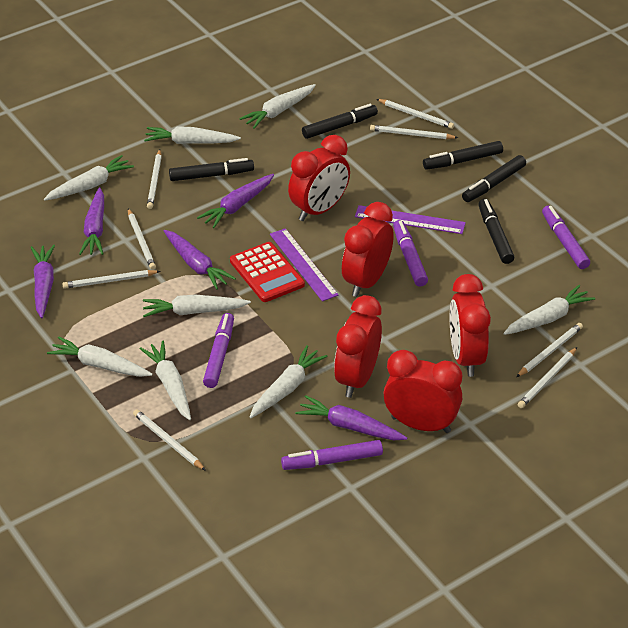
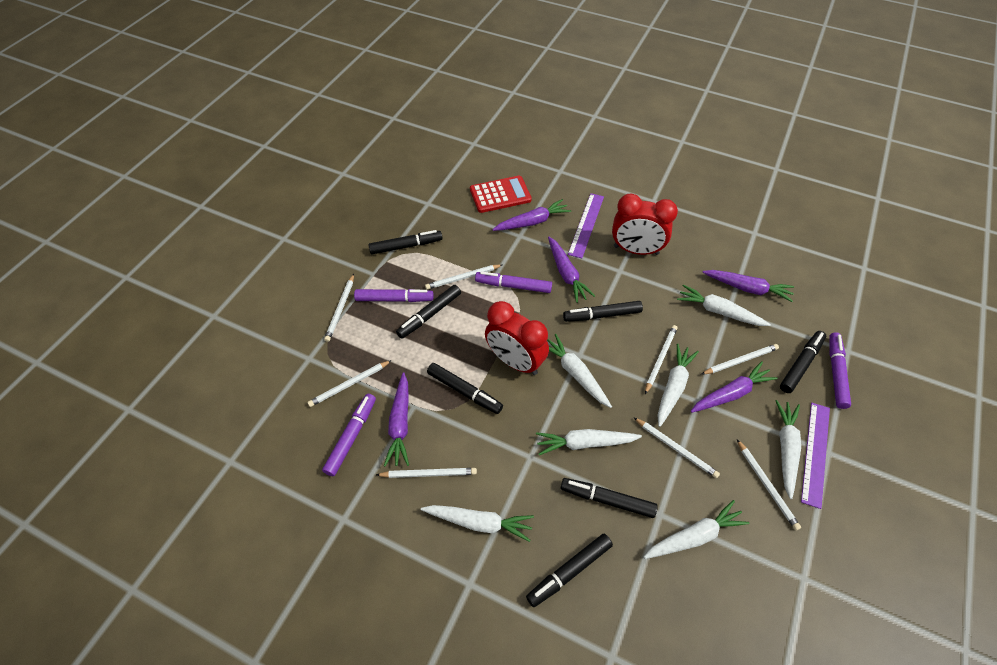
black marker: [169,158,254,181] [302,104,378,139] [423,141,503,170] [462,155,526,202] [478,199,514,264] = 5 -> [368,230,443,254] [396,285,461,339] [427,363,503,414] [526,534,613,607] [561,478,658,518] [563,301,643,322] [780,331,826,393] = 7
red clock: [288,135,350,221] [334,295,382,398] [342,202,394,297] [383,350,462,433] [450,274,491,377] = 5 -> [485,301,549,375] [612,193,678,255] = 2
white carrot: [44,155,134,201] [47,337,153,377] [139,341,191,420] [143,295,251,317] [144,126,241,144] [239,84,316,129] [250,345,328,418] [503,285,595,335] = 8 -> [421,505,534,542] [536,429,642,455] [547,334,612,408] [643,500,749,559] [657,344,699,427] [677,285,771,326] [775,400,801,499] = 7

